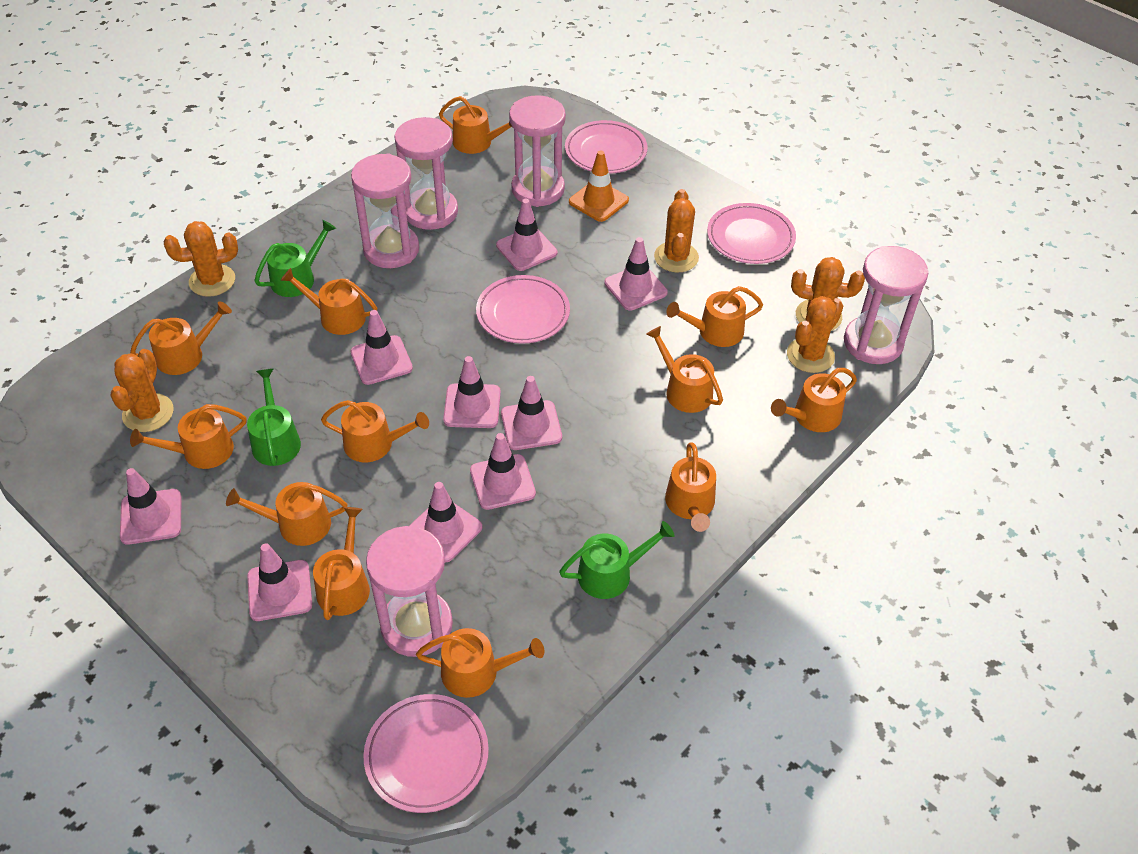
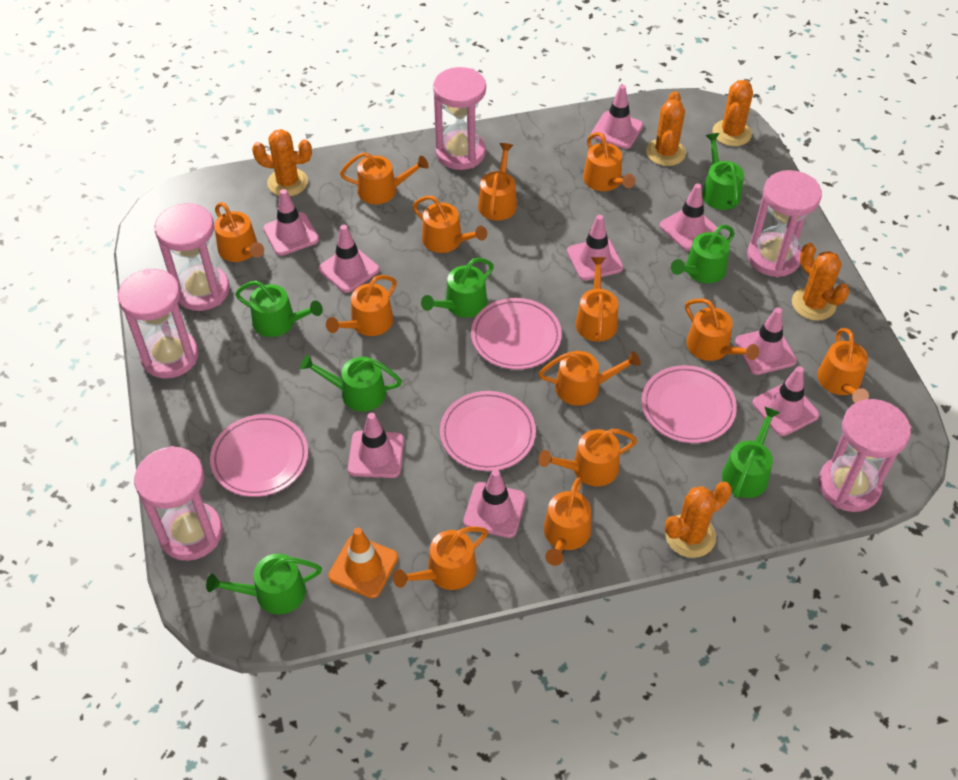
green watering can: [247,369,301,466] [254,220,336,297] [559,521,675,599] = 3 -> [206,554,322,614] [235,281,323,337] [300,355,402,412] [421,258,494,317] [671,225,735,283] [702,133,744,210] [722,406,780,498] = 7
orange watering can: [130,301,232,375] [130,404,246,469] [226,482,348,546] [280,268,377,335] [313,507,370,620] [321,400,429,463] [416,628,544,698] [439,96,512,154] [646,326,723,413] [665,442,716,532] [666,286,763,347] [771,368,857,432] = 12 -> [214,202,264,262] [326,275,397,336] [340,152,429,204] [393,526,488,590] [413,196,487,253] [478,143,517,221] [538,429,637,486] [539,351,641,406] [544,478,591,566] [575,257,618,342] [583,132,635,191] [685,299,759,361] [817,328,869,403] = 13
pink hourglass: [351,154,419,268] [366,526,453,657] [394,117,458,230] [509,95,566,207] [844,246,929,364] = 5 -> [118,269,199,379] [134,446,223,561] [154,203,230,311] [433,67,486,170] [747,170,822,277] [818,399,911,512] = 6

